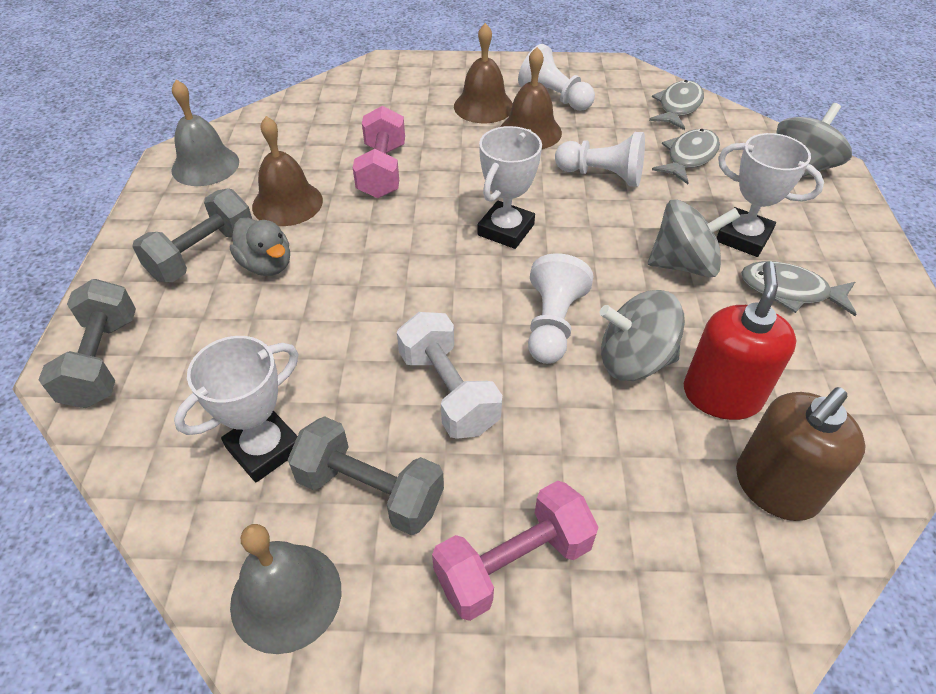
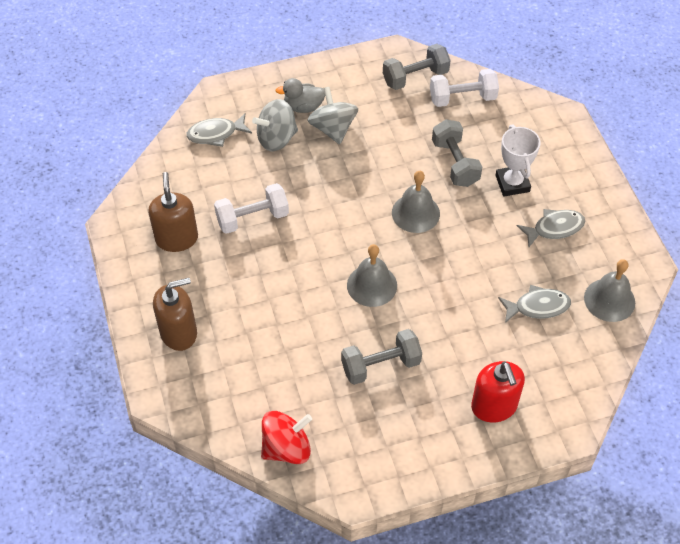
brown bell: [252,116,323,226] [454,23,513,123] [501,47,562,149] = 3 -> none = 0
brown soap dispenser: [736,387,866,521] = 1 -> [148,172,198,252] [153,278,197,351] = 2
grey bell: [171,80,239,186] [230,524,341,654] = 2 -> [347,244,397,307] [392,171,440,233] [584,259,635,322] = 3
grey spinning top: [600,290,685,381] [648,199,740,278] [777,103,852,177] = 3 -> [252,99,298,151] [307,86,358,144] = 2
pink dumbbell: [353,106,405,198] [432,481,599,621] = 2 -> none = 0
red spinning top: none = 0 -> [261,411,312,464] = 1
white dumbbell: [397,312,502,439] = 1 -> [214,183,289,234] [430,69,499,107] = 2
white pawn: [518,44,595,111] [528,253,593,364] [555,132,645,187] = 3 -> none = 0
white trophy: [174,336,298,482] [477,126,542,249] [717,133,824,257] = 3 -> [495,125,540,196] = 1

